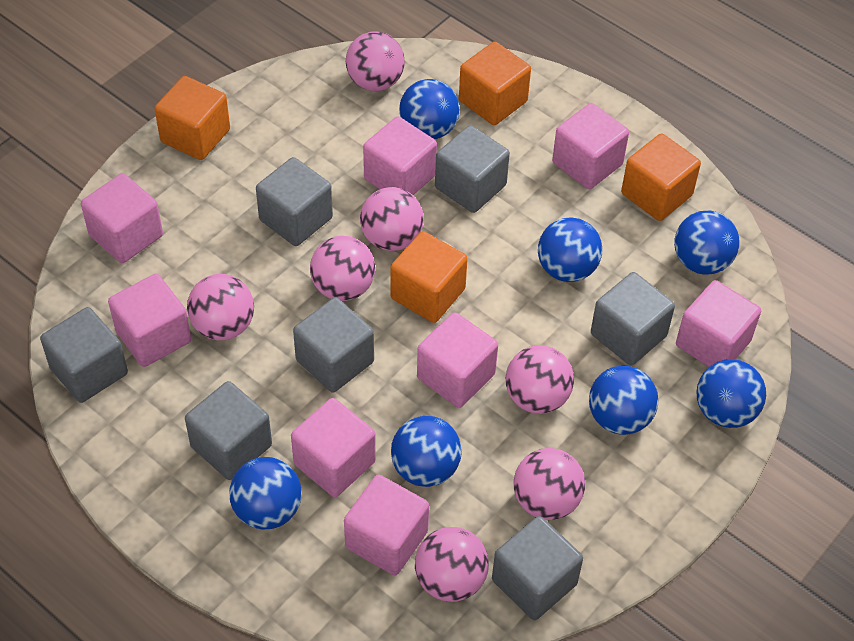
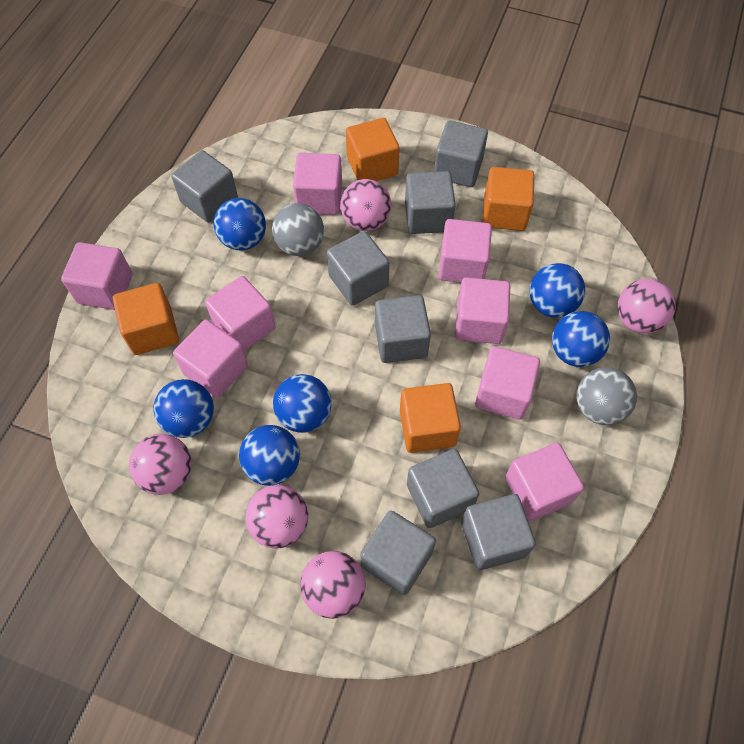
blue ball: [229,457,302,529] [391,416,462,487] [399,79,460,139] [538,218,603,282] [589,366,658,435] [674,210,740,275] [696,359,766,428] = 7 -> [153,379,214,438] [214,198,266,251] [239,425,300,486] [273,374,332,433] [530,263,585,318] [552,311,610,367] = 6
grey ball: none = 0 -> [272,203,324,256] [576,367,637,425] = 2
grey cube: [40,307,128,403] [185,381,272,480] [256,157,333,246] [293,297,374,392] [435,125,510,213] [492,516,583,620] [591,272,675,365] = 7 -> [171,150,238,223] [327,231,390,306] [360,511,436,595] [375,295,431,363] [405,171,456,234] [407,449,479,528] [434,121,488,187] [461,494,536,570] = 8
pink ball: [187,274,254,340] [310,236,375,301] [346,31,405,91] [360,187,424,251] [415,527,489,602] [506,345,574,414] [514,448,585,520] = 7 -> [129,434,192,495] [245,485,308,549] [300,551,365,619] [341,179,391,231] [617,279,676,334] = 5

